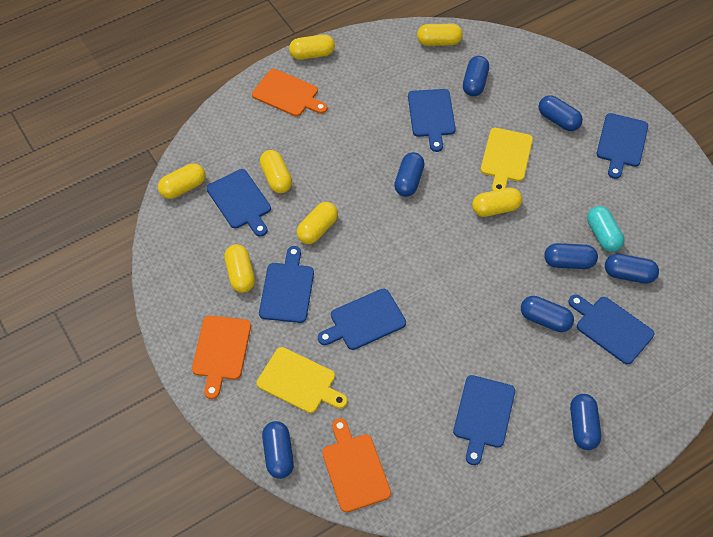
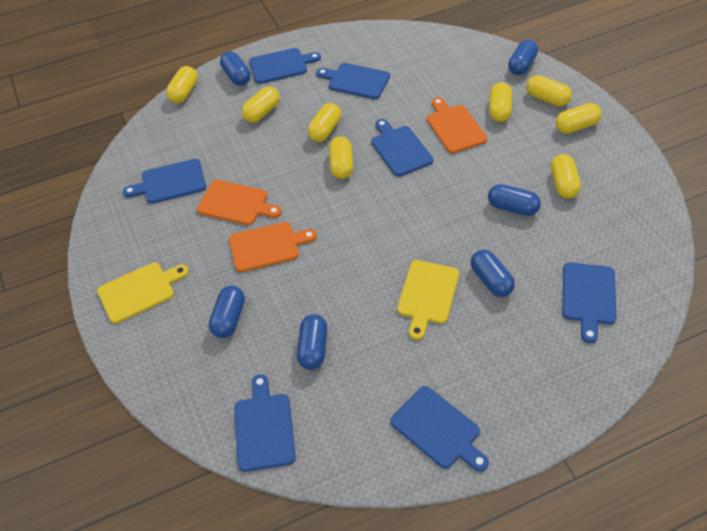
blue capsule: [262,421,294,479] [394,152,425,197] [463,56,489,96] [521,296,574,332] [539,95,583,131] [544,243,598,269] [570,394,601,450] [605,254,659,284] = 8 -> [209,286,245,338] [220,51,251,86] [297,314,327,370] [470,250,515,297] [488,184,541,216] [508,39,538,75] = 6
turquoise capsule: [587,206,624,252] = 1 -> none = 0
yellow capsule: [158,163,205,199] [224,244,255,293] [260,150,292,193] [289,34,335,60] [297,202,338,244] [417,24,463,46] [472,187,522,217] = 7 -> [166,66,198,103] [242,87,280,123] [308,103,341,142] [329,137,353,179] [489,82,512,122] [526,75,572,106] [551,154,581,198] [556,103,602,134] = 8

